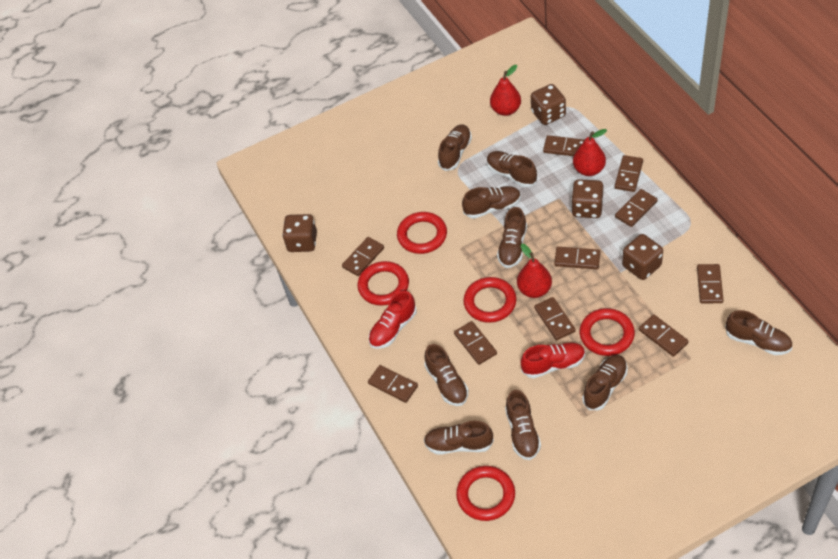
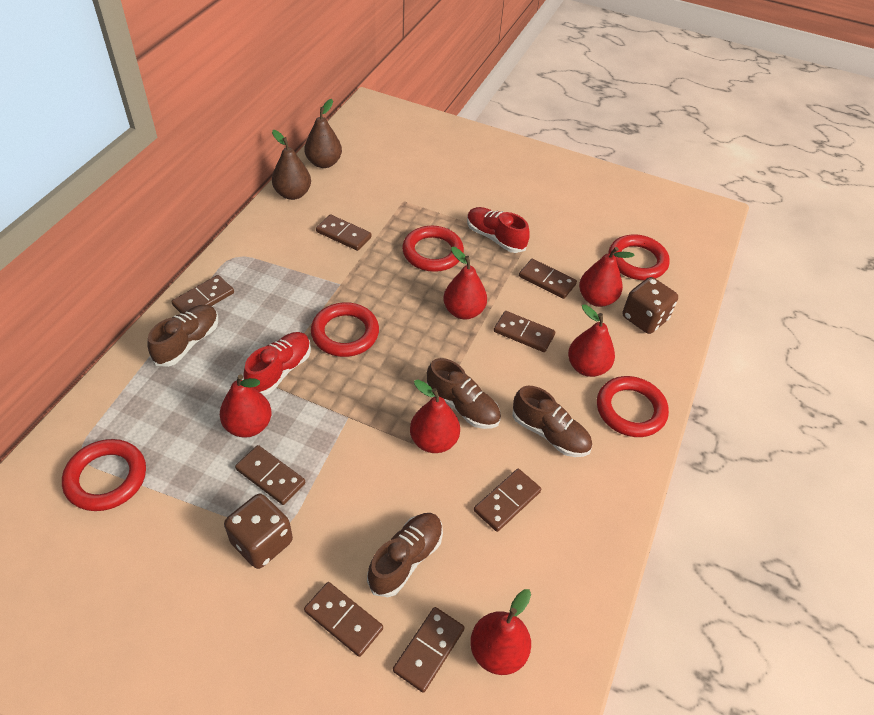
brown dice: [282,214,317,252] [531,84,566,125] [571,179,603,218] [622,234,663,280] = 4 -> [224,494,293,569] [623,277,678,334] = 2
brown domino: [342,237,384,276] [368,365,418,403] [454,321,497,365] [534,297,576,340] [543,135,584,156] [554,247,600,269] [615,155,643,192] [615,189,658,227] [639,314,689,357] [697,264,723,303] = 10 -> [171,275,234,314] [235,445,306,505] [304,582,383,657] [316,214,372,251] [393,607,465,693] [474,469,541,532] [494,311,555,352] [519,259,577,299] = 8
brown pear: none = 0 -> [272,130,311,200] [304,99,342,168] = 2
brown shoe: [424,344,469,406] [424,421,494,454] [438,125,472,171] [462,186,521,219] [487,151,537,187] [497,207,527,268] [505,390,541,460] [582,355,627,410] [725,310,792,355] = 9 -> [147,305,218,367] [367,513,443,597] [427,358,501,429] [512,386,592,457] = 4
red pear: [490,65,521,116] [517,244,552,298] [573,129,607,176] = 3 -> [220,374,272,438] [410,380,460,453] [443,247,487,320] [470,589,531,675] [568,305,615,377] [579,247,634,307] = 6

